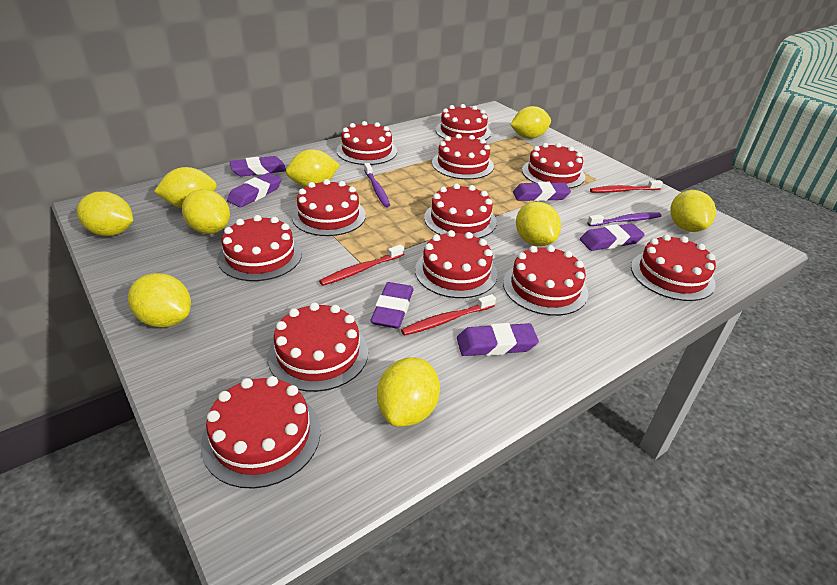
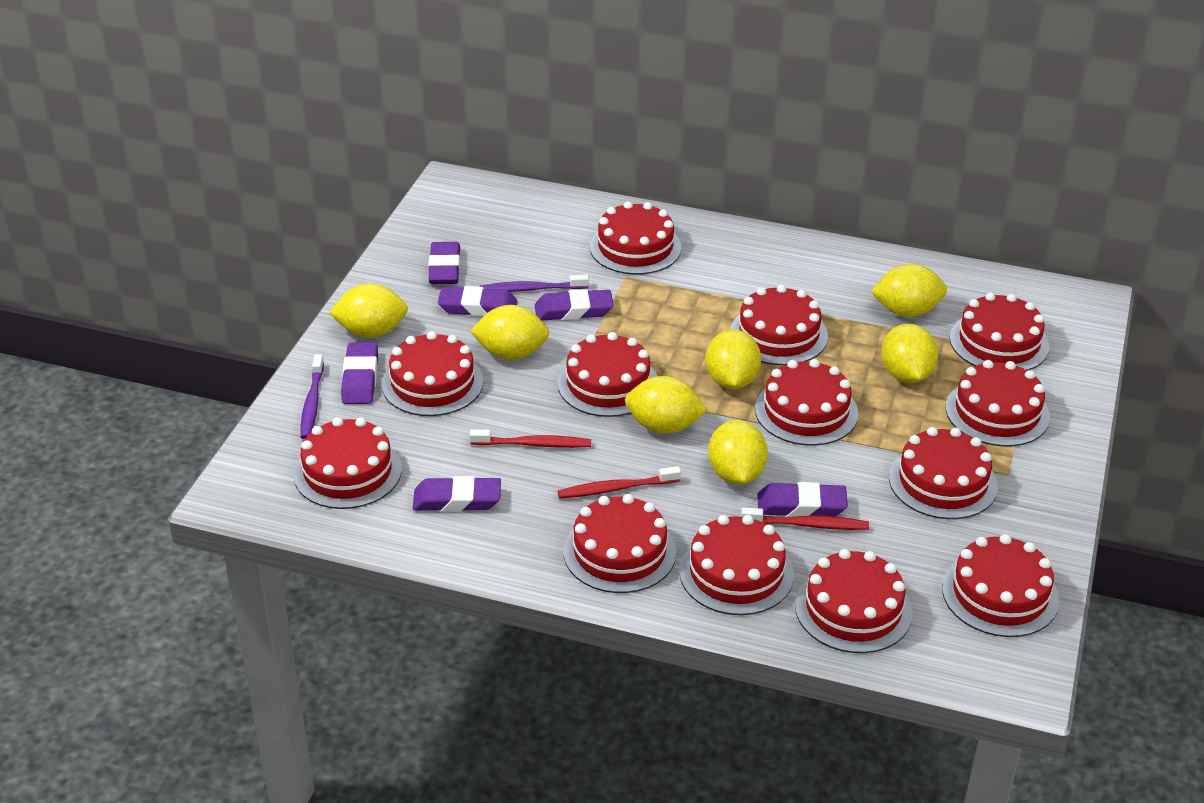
red cake: [201,376,321,489] [218,215,302,281] [267,302,368,392] [292,179,366,236] [337,121,397,165] [415,230,497,298] [424,184,497,239] [432,134,494,179] [435,104,491,140] [503,245,588,316] [522,143,585,188] [631,234,716,301] = 12 -> [294,417,402,509] [382,331,484,416] [558,332,657,417] [564,494,676,593] [590,201,682,275] [679,515,794,615] [730,285,828,365] [755,359,858,446] [795,549,913,653] [889,427,998,519] [942,534,1060,637] [945,360,1050,446] [950,293,1049,371] = 13
yellow lemon: [77,191,133,236] [128,273,191,328] [154,167,217,208] [182,189,230,234] [286,149,340,187] [377,357,440,427] [510,106,551,139] [516,202,561,246] [670,190,716,232] = 9 -> [329,283,408,338] [470,305,550,360] [625,376,707,434] [705,329,761,389] [708,420,768,485] [871,264,947,317] [882,324,938,383] = 7

